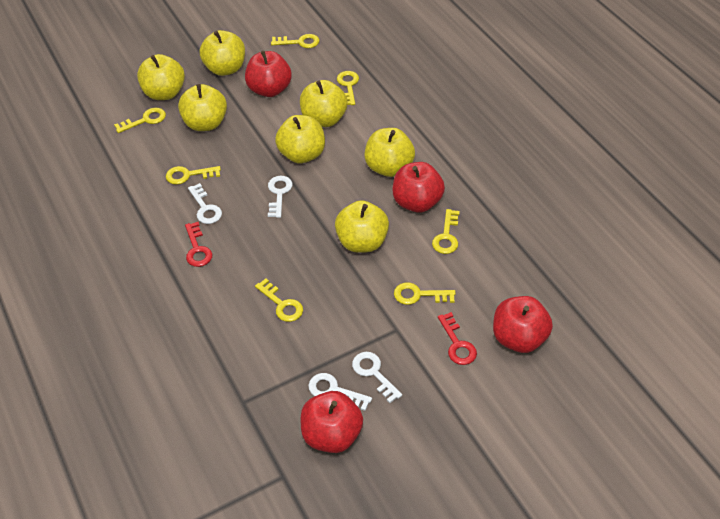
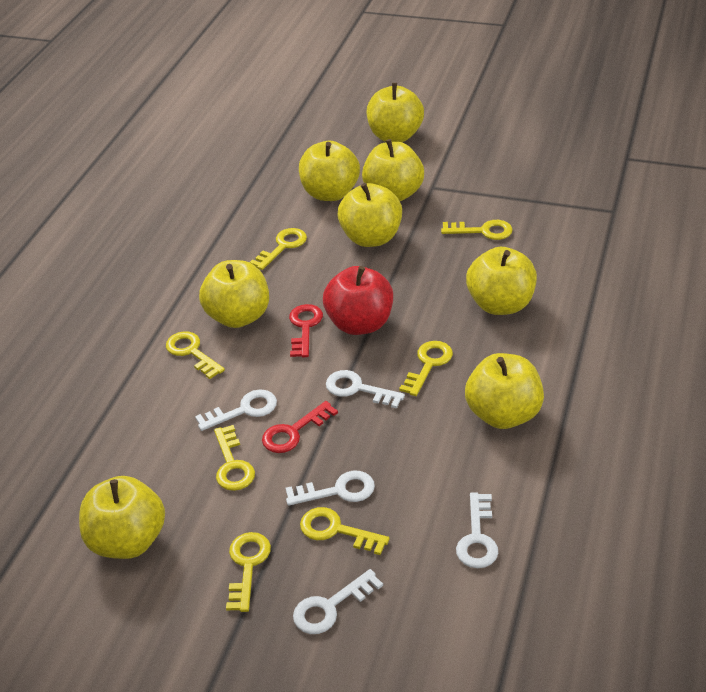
red apple: [245,51,292,97] [301,391,363,453] [392,162,445,213] [493,296,553,353] = 4 -> [323,266,393,335] = 1
white key: [188,183,222,224] [268,176,293,218] [308,373,372,411] [352,352,402,403] = 4 -> [195,390,277,431] [286,471,375,506] [293,569,383,634] [326,370,405,408] [456,493,498,568] = 5
yellow apple: [137,54,185,100] [178,84,227,131] [200,30,245,76] [275,115,325,164] [300,80,348,127] [335,200,389,253] [365,128,415,177] = 7 -> [79,476,165,559] [199,260,269,328] [299,141,360,201] [337,183,402,247] [362,139,424,201] [367,83,424,142] [465,353,544,429] [466,247,537,315] = 8

